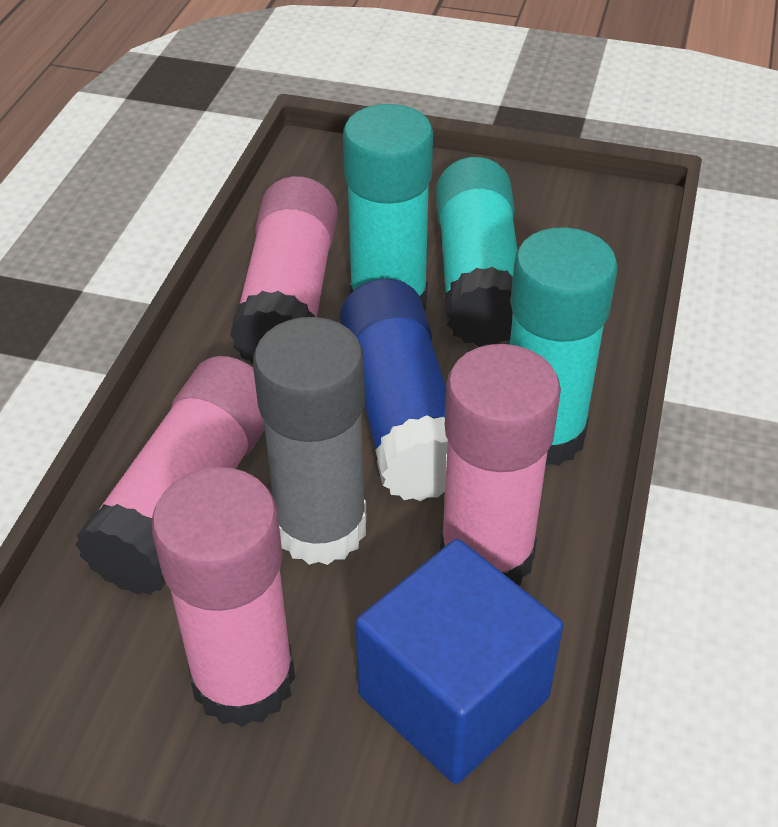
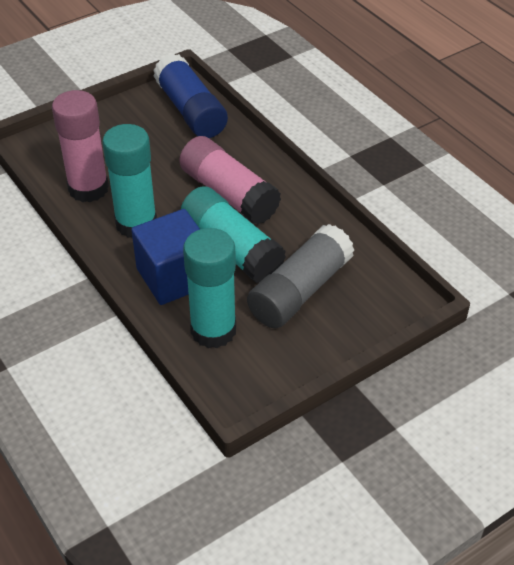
pink glue stick: [75,356,265,595] [151,467,295,727] [230,176,338,364] [440,344,561,585] = 4 -> [52,90,109,202] [179,136,281,225] = 2

